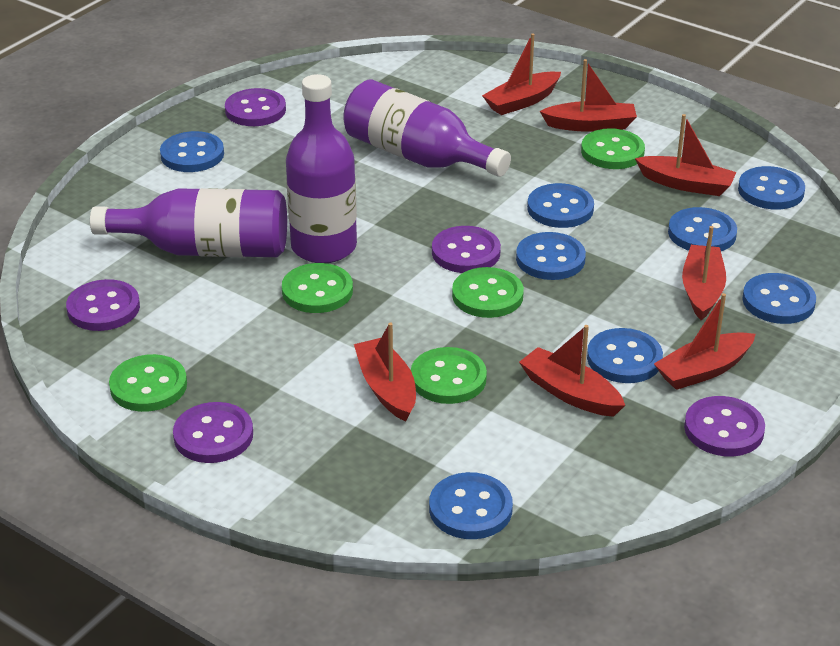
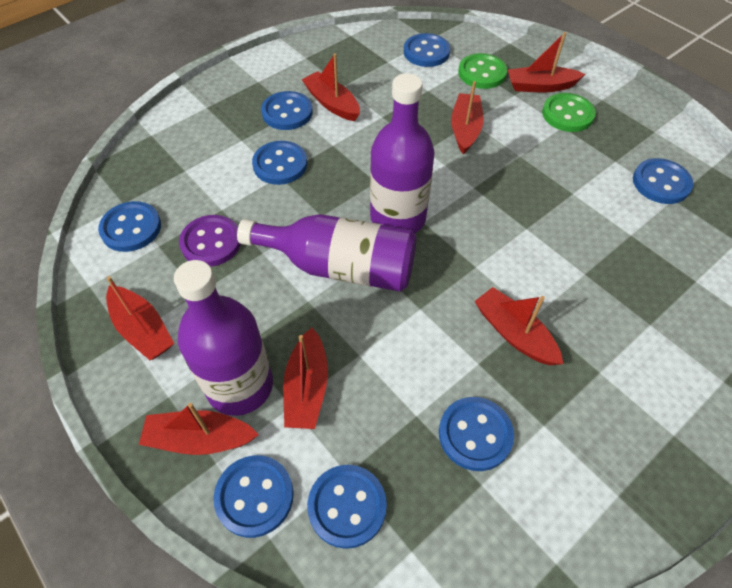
green button: [109,354,187,412] [282,263,353,313] [411,347,487,404] [452,267,524,318] [581,128,645,169] = 5 -> [458,53,507,89] [542,93,596,132] = 2
purple button: [66,279,140,331] [173,402,253,463] [225,88,286,126] [432,226,501,273] [684,396,765,456] = 5 -> [179,215,241,267] = 1

